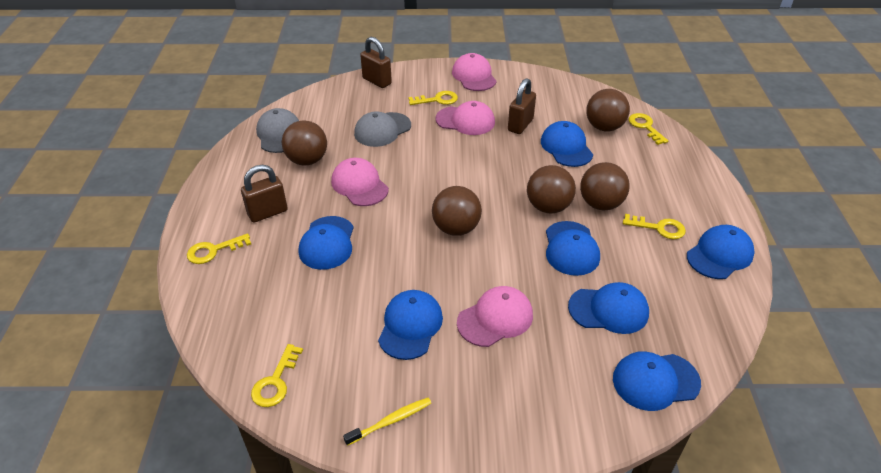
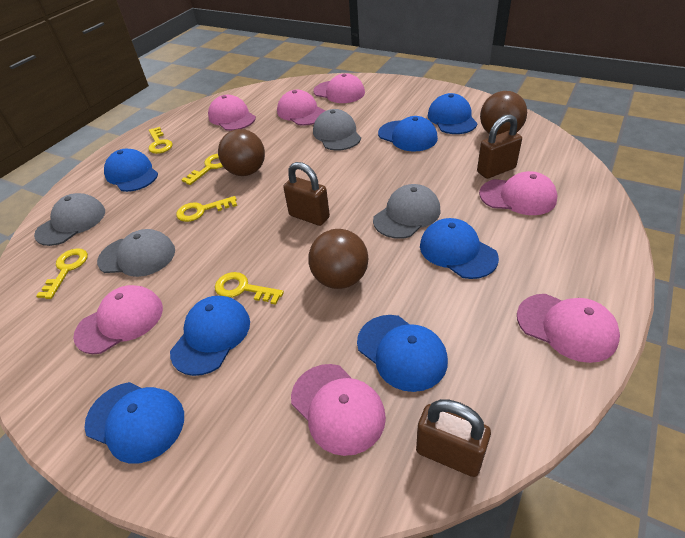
brown ball: [282,120,327,166] [432,186,482,236] [527,165,576,214] [580,162,630,210] [586,89,630,131] = 5 -> [218,129,265,176] [308,229,368,289] [480,91,527,135] = 3
grey cap: [256,108,299,153] [354,111,411,147] = 2 -> [34,193,105,246] [97,229,175,277] [313,109,361,151] [373,184,441,239] = 4
pink cap: [331,158,389,206] [435,101,495,135] [452,53,497,91] [457,286,533,347] = 4 -> [73,285,163,354] [208,95,256,131] [277,90,326,126] [291,364,386,456] [313,73,365,103] [479,171,558,215] [517,294,620,363] = 7
yellow toothbrush: [343,398,431,446] = 1 -> none = 0

